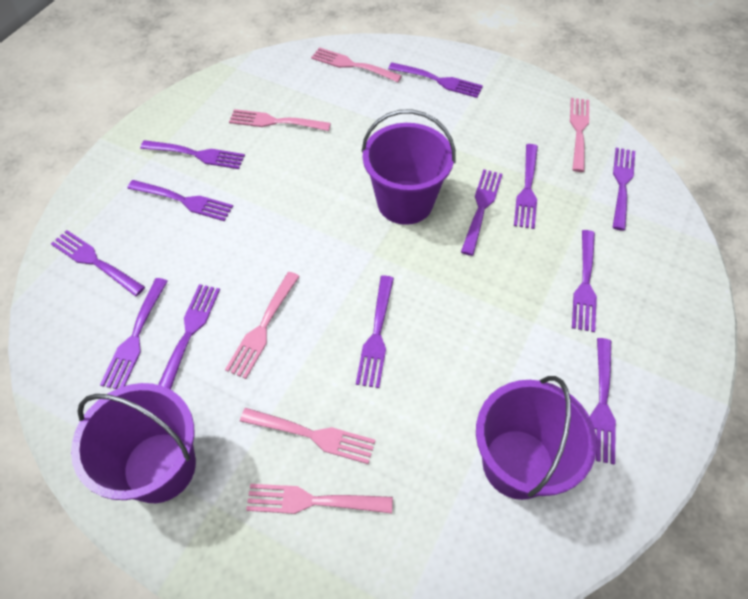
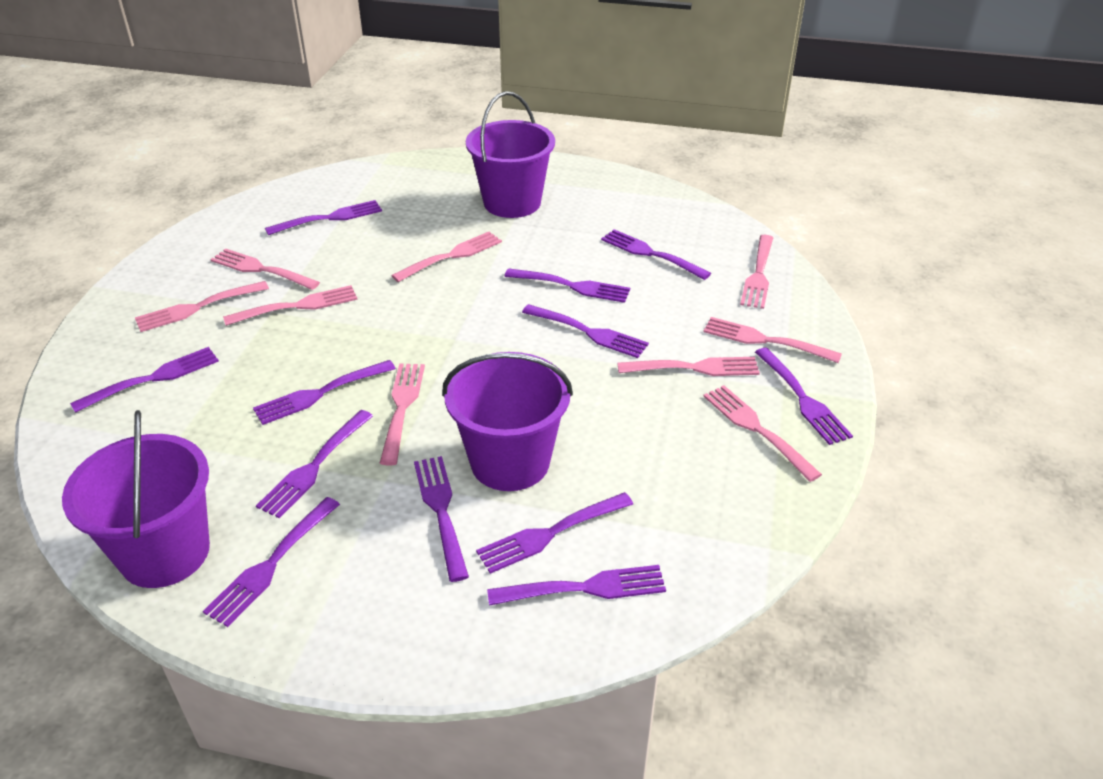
pink fork: [225,272,300,379] [229,109,331,131] [240,408,375,464] [246,484,393,514] [311,47,402,82] [570,98,589,172] = 6 -> [135,281,269,332] [210,248,320,290] [223,285,358,326] [380,363,425,466] [391,232,502,282] [617,357,760,376] [703,317,842,363] [703,385,822,482] [740,235,773,309] = 9

